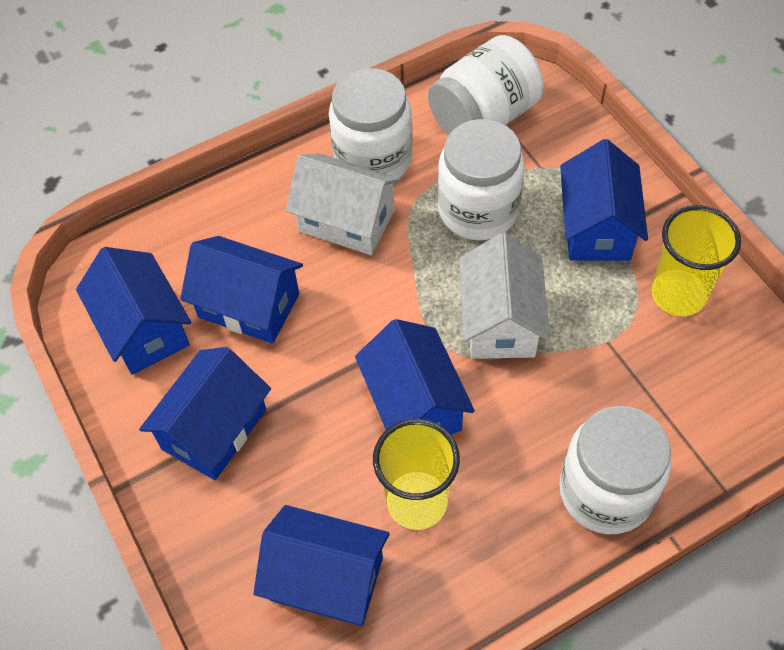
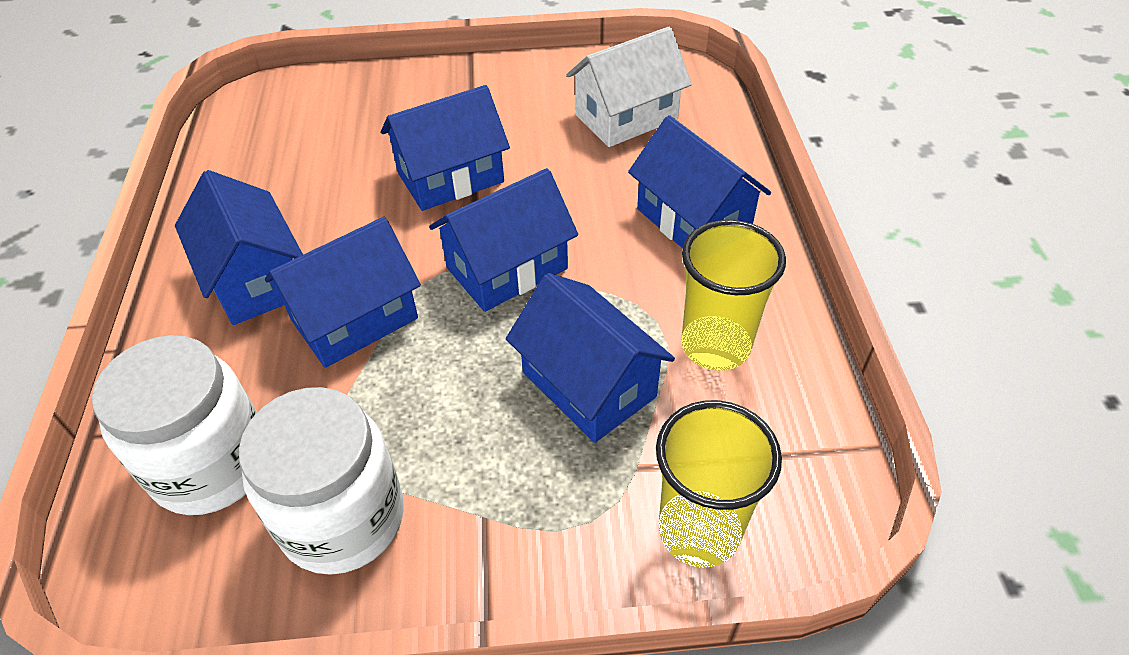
white house: [286,153,401,255] [459,233,550,359] = 2 -> [566,27,692,147] = 1
white jar: [329,68,413,178] [428,35,543,135] [438,119,525,240] [559,406,671,534] = 4 -> [92,335,257,515] [239,387,404,575] = 2

